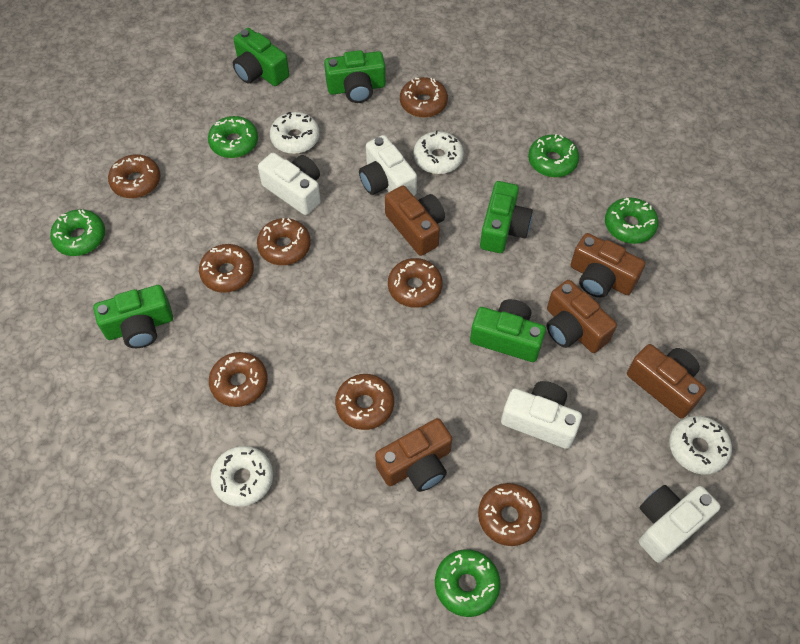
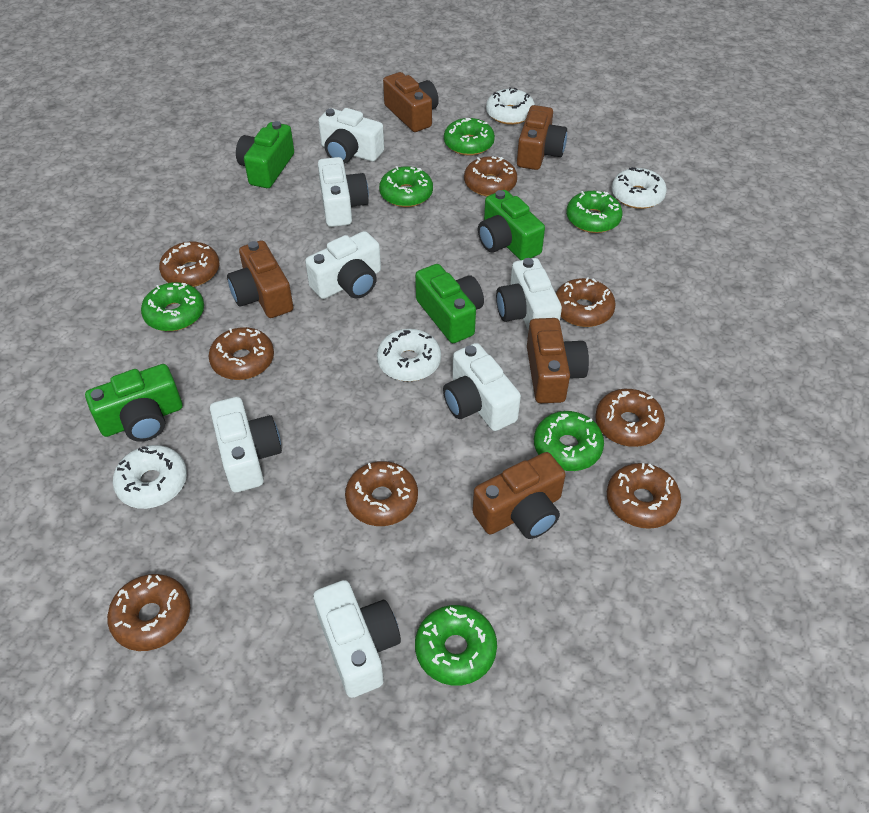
green camera: [93,285,173,348] [233,28,290,86] [324,50,386,103] [470,299,546,362] [480,181,533,253] = 5 -> [85,364,183,442] [236,121,294,188] [415,264,484,343] [478,190,545,260] = 4
green donut: [50,209,105,256] [208,116,258,158] [435,549,500,617] [528,134,579,177] [605,198,659,244] = 5 -> [141,282,204,331] [379,166,433,207] [415,605,497,686] [444,118,495,156] [534,411,604,471] [566,191,622,233] = 6
white camera: [258,153,321,215] [359,135,417,196] [501,381,582,449] [639,485,721,563] = 4 -> [210,397,282,493] [305,231,381,299] [313,580,401,698] [318,108,384,164] [318,157,369,227] [443,343,521,431] [496,258,562,331] = 7

